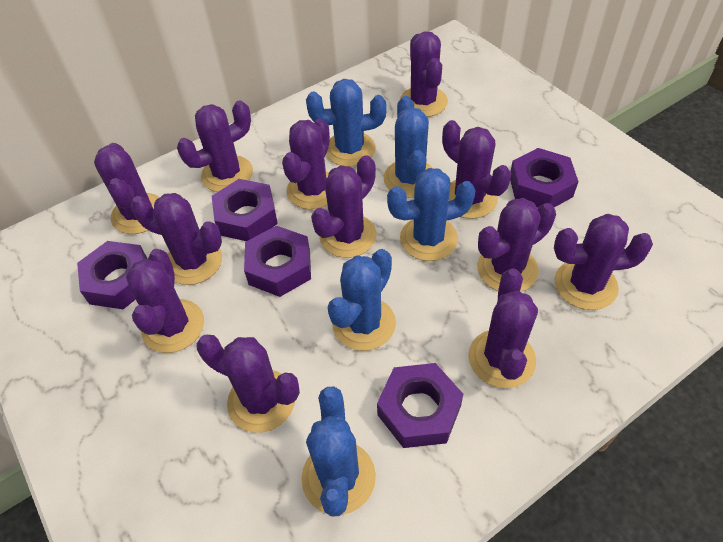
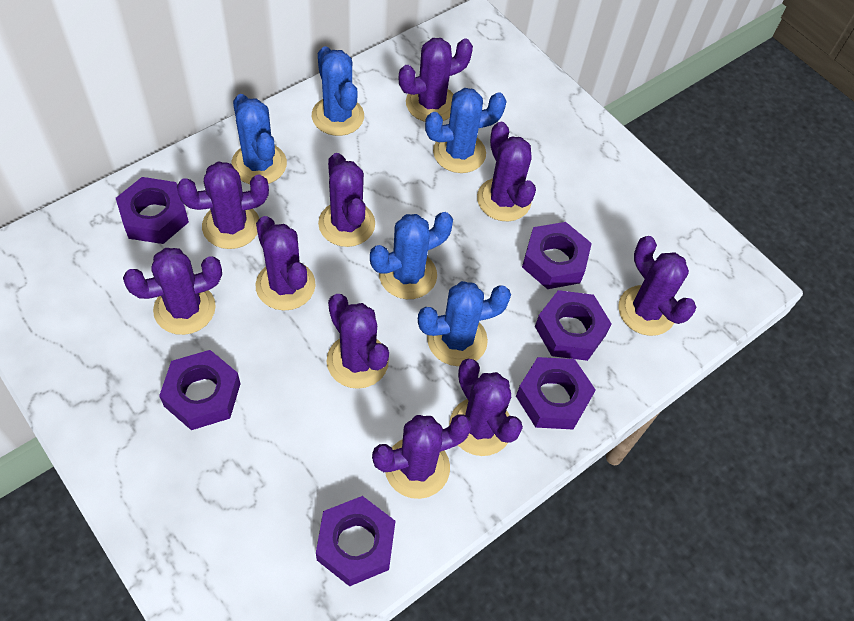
purple cactus: [94,143,160,234] [126,249,204,353] [131,193,222,285] [177,101,253,192] [196,335,300,433] [282,118,330,210] [311,155,377,258] [400,32,448,117] [442,120,511,219] [468,269,538,388] [477,198,556,292] [554,214,653,310] = 12 -> [123,248,222,335] [177,161,269,249] [256,216,316,311] [318,153,375,247] [327,294,389,389] [372,415,472,499] [399,38,473,122] [449,359,523,456] [477,122,536,221] [618,236,696,336] = 10
purple nut: [77,241,148,309] [212,179,278,241] [244,226,311,297] [377,363,463,448] [510,148,579,208] = 5 -> [116,177,189,244] [159,350,240,430] [316,496,396,586] [516,357,596,429] [522,222,592,289] [535,290,612,361] = 6

